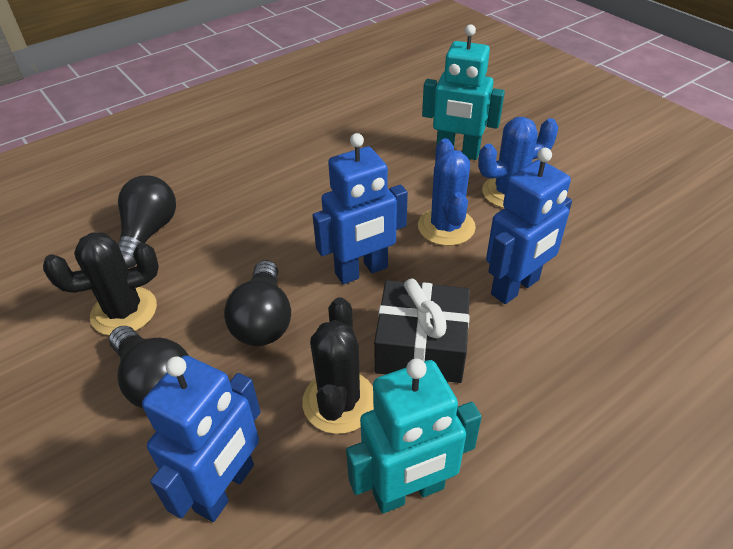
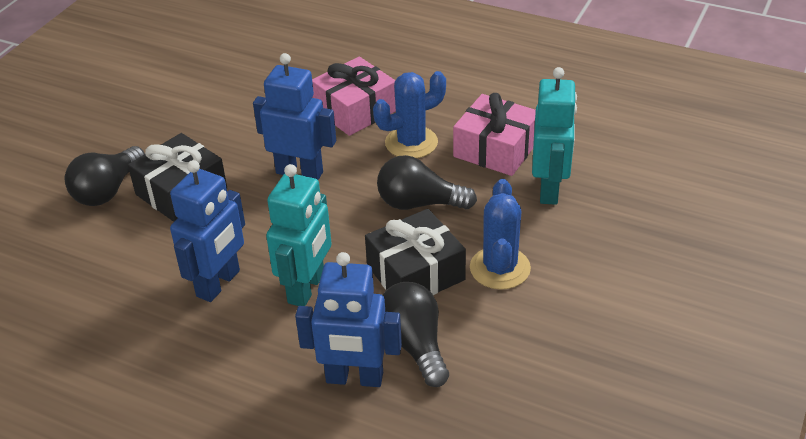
black cactus: [43,232,159,336] [302,297,374,434] = 2 -> none = 0
black gift: [374,279,470,383] = 1 -> [128,133,227,222] [365,209,466,295] = 2
pink gift: none = 0 -> [312,57,396,136] [453,93,536,176] = 2

